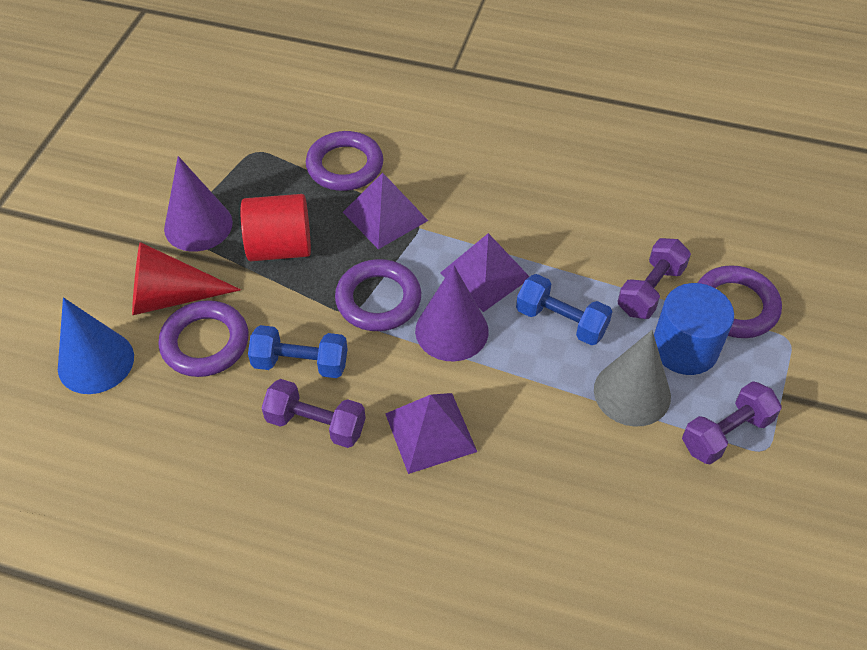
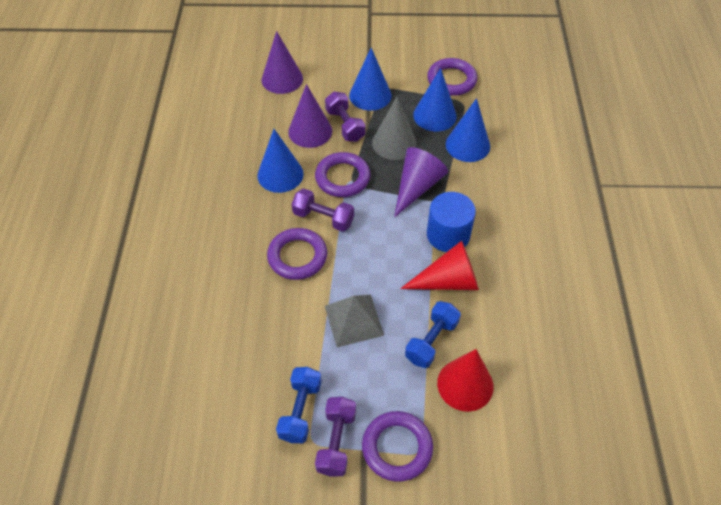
blue cone: [58,297,134,394] = 1 -> [257,129,304,193] [349,48,391,111] [413,68,457,132] [446,98,490,162] = 4
grey pyramid: none = 0 -> [325,295,384,347] = 1
purple cone: [164,156,233,252] [415,265,489,362] = 2 -> [262,31,303,94] [288,84,332,148] [394,147,448,218] = 3
purple pyramid: [343,173,428,249] [385,393,477,474] [440,233,530,312] = 3 -> none = 0
red cone: [132,242,241,315] = 1 -> [400,241,479,290] [437,349,494,412] = 2
red cylinder: [240,194,311,261] = 1 -> none = 0

